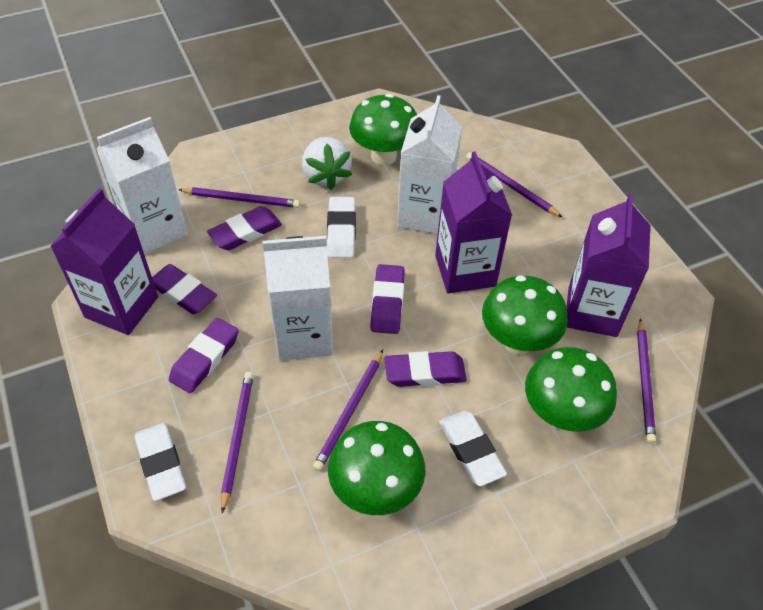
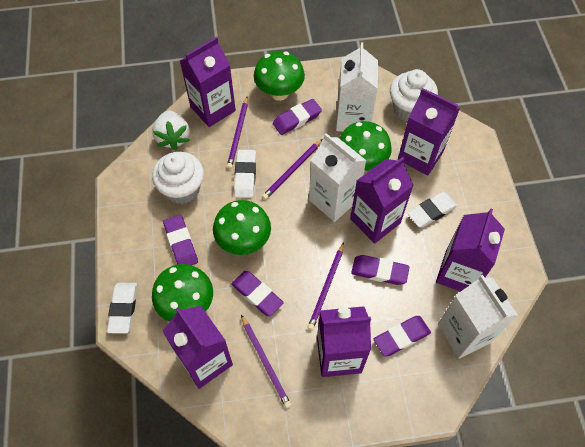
purple carton: [50,188,158,335] [435,152,512,294] [566,193,650,337] = 3 -> [163,306,233,389] [180,37,236,127] [317,306,371,377] [350,157,414,244] [398,88,460,175] [436,208,505,292] = 6
purple pencil: [178,187,300,208] [221,372,254,513] [313,350,383,471] [466,152,562,217] [637,318,656,444] = 5 -> [227,97,248,169] [241,315,291,408] [262,139,322,200] [308,242,344,330] = 4
white cupcake: none = 0 -> [152,152,204,204] [390,69,438,121] = 2

